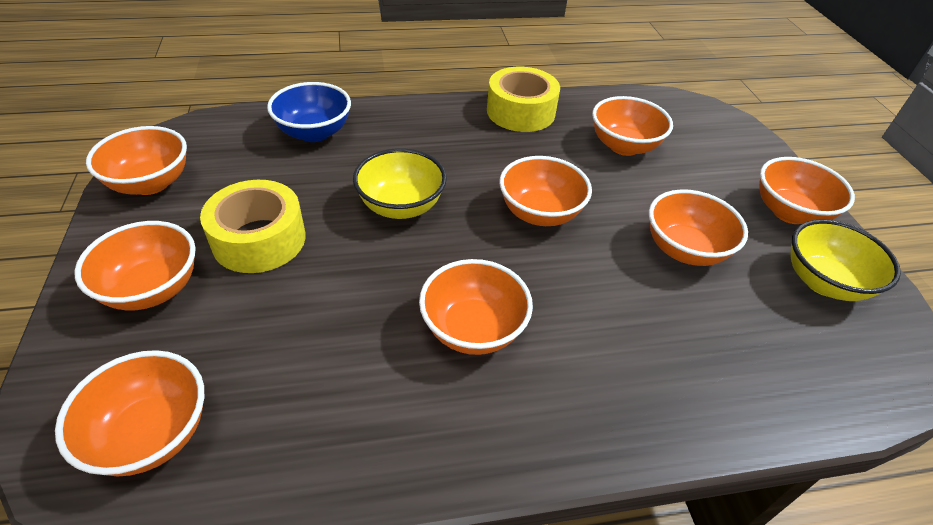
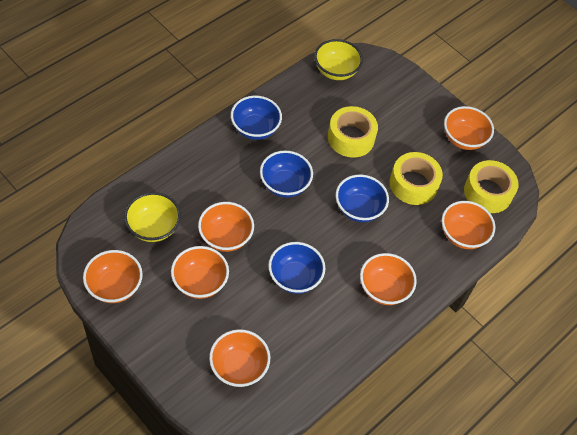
blue bowl: [267,82,351,142] = 1 -> [231,96,282,140] [260,151,313,198] [268,242,325,294] [336,174,389,222] = 4
orange bowl: [55,350,204,476] [74,221,196,310] [86,126,187,195] [419,259,533,355] [499,156,592,226] [592,96,673,156] [649,189,748,266] [759,157,855,224] = 8 -> [83,250,143,303] [171,246,229,299] [198,202,254,252] [209,329,270,387] [360,253,417,305] [442,201,495,249] [444,106,494,150] = 7
yellow tape: [200,180,306,273] [487,67,560,132] = 2 -> [328,106,378,158] [390,152,443,205] [464,160,519,213] = 3

